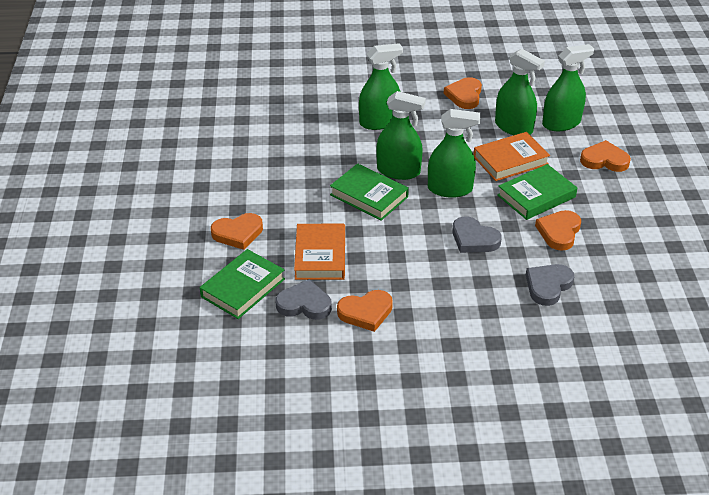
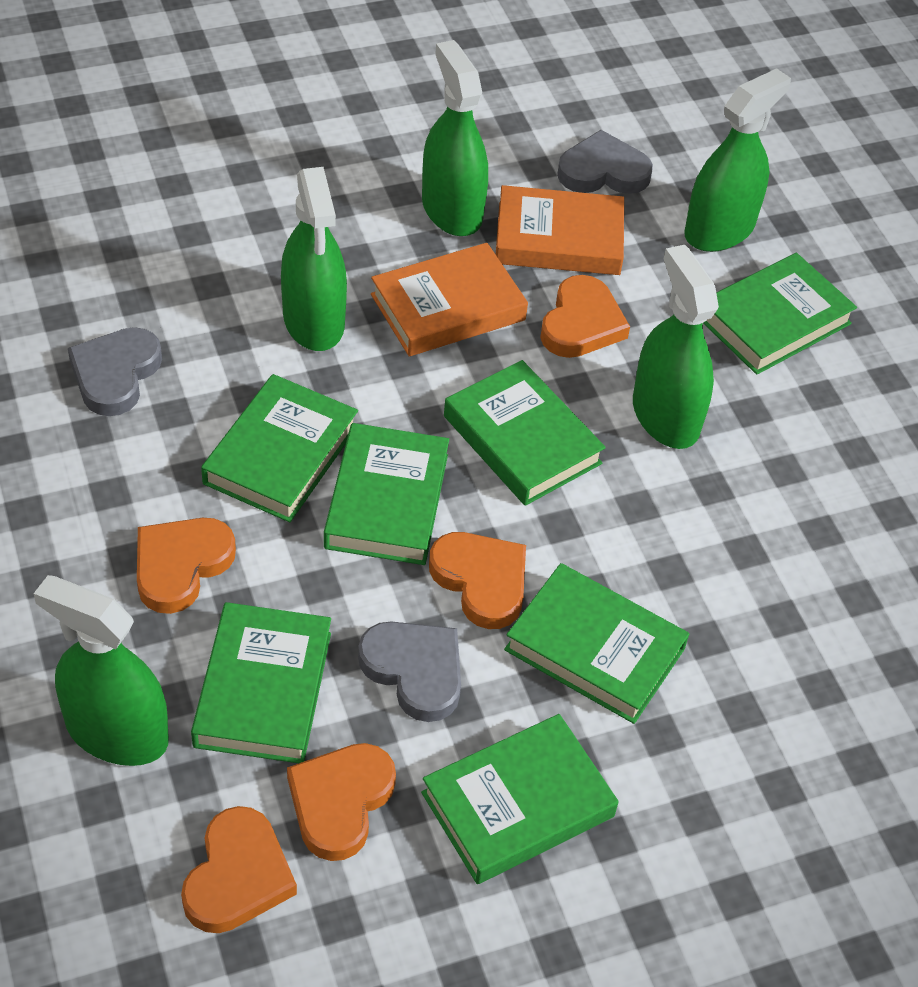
green book: [200,249,285,319] [330,163,409,221] [497,164,577,220] = 3 -> [191,602,331,763] [201,374,358,522] [324,423,449,565] [421,714,619,884] [444,360,606,506] [504,563,689,724] [703,253,857,375] = 7

